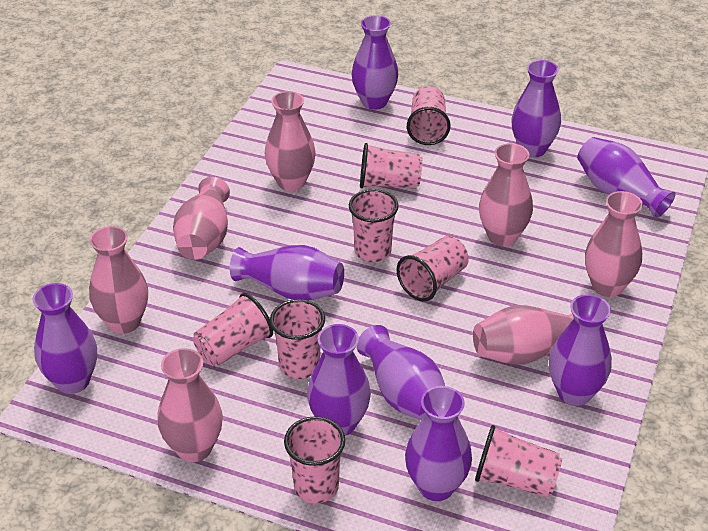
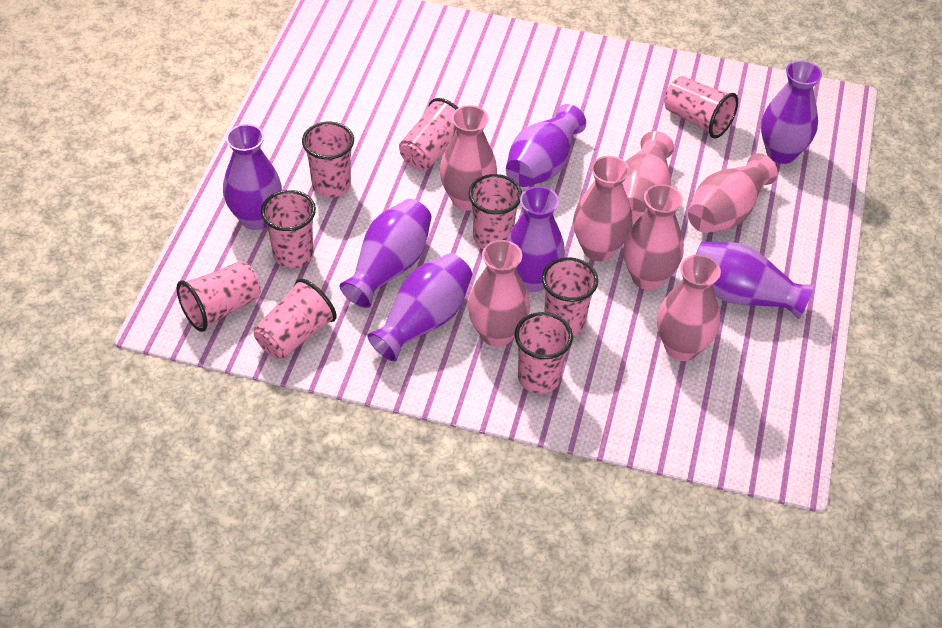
pink cup: [193,293,273,367] [270,299,325,379] [284,416,345,504] [349,189,399,262] [360,143,422,189] [396,236,469,301] [407,86,451,145] [475,425,562,497] = 8 -> [177,261,261,332] [254,279,337,359] [261,190,316,268] [302,122,354,197] [399,98,458,170] [468,174,522,249] [515,312,573,394] [542,257,598,336] [664,76,738,139] = 9
purple vase: [32,283,97,394] [230,245,344,301] [307,324,371,436] [352,15,398,110] [357,325,445,420] [405,386,472,501] [511,60,561,158] [549,294,612,406] [577,137,675,219] = 9 -> [223,124,282,230] [340,199,432,308] [367,253,472,361] [506,104,586,187] [507,186,565,292] [696,242,814,319] [761,60,822,164] = 7

